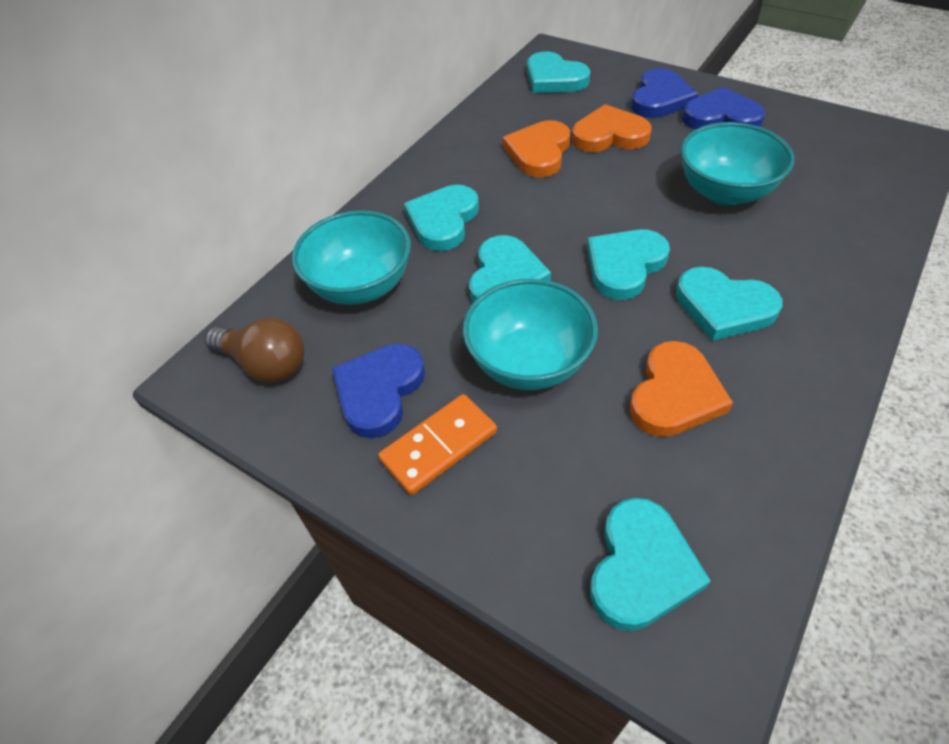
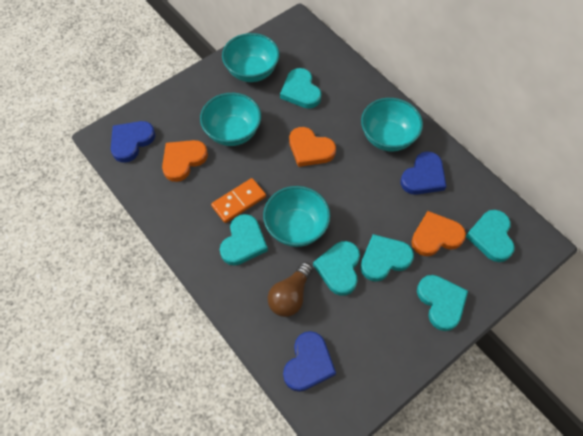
turquoise bowl: [292,210,411,305] [463,279,598,390] [680,122,794,205] = 3 -> [200,93,261,146] [222,33,280,82] [263,186,330,247] [361,98,423,151] = 4

